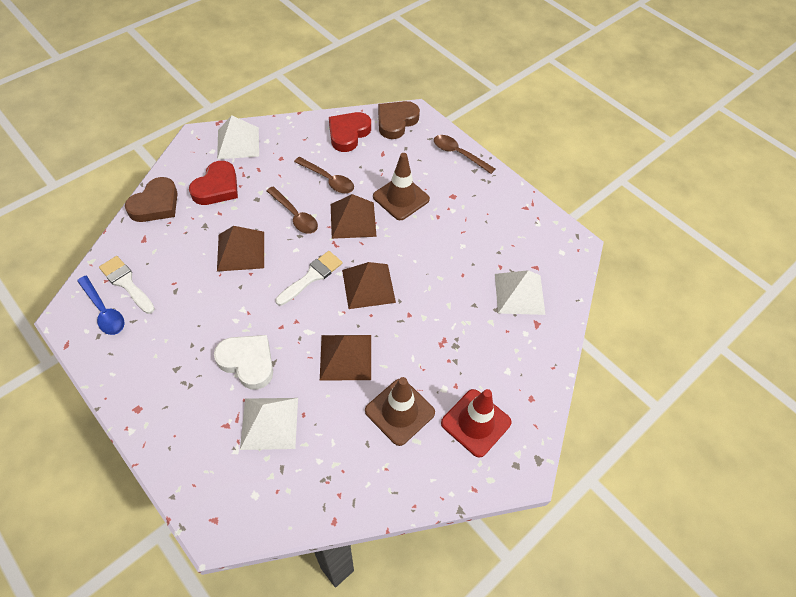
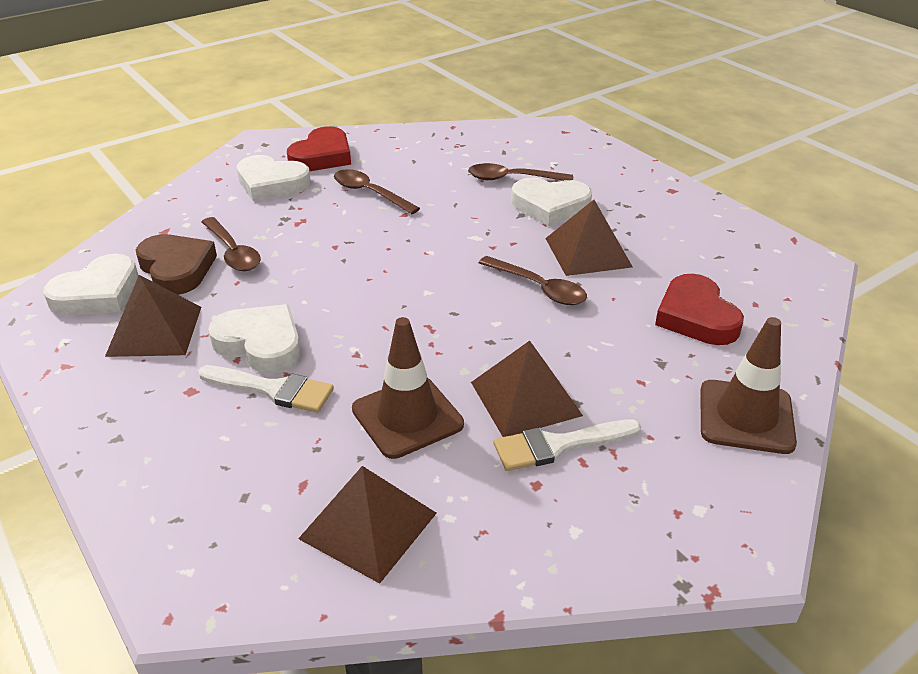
blue spoon: [77,276,125,335] = 1 -> none = 0
brown heart: [125,177,178,222] [378,101,420,139] = 2 -> [136,234,217,295] = 1
brown spoon: [267,186,318,234] [294,157,354,193] [434,135,495,174] = 3 -> [202,217,261,271] [334,169,420,214] [468,163,573,181] [479,256,587,305] = 4
red traffic cone: [441,389,512,458] = 1 -> none = 0
white heart: [214,335,273,390] = 1 -> [43,254,139,315] [208,304,301,373] [237,155,311,201] [511,178,592,226] = 4
white pyramid: [217,115,259,159] [240,398,298,450] [495,270,546,315] = 3 -> none = 0

